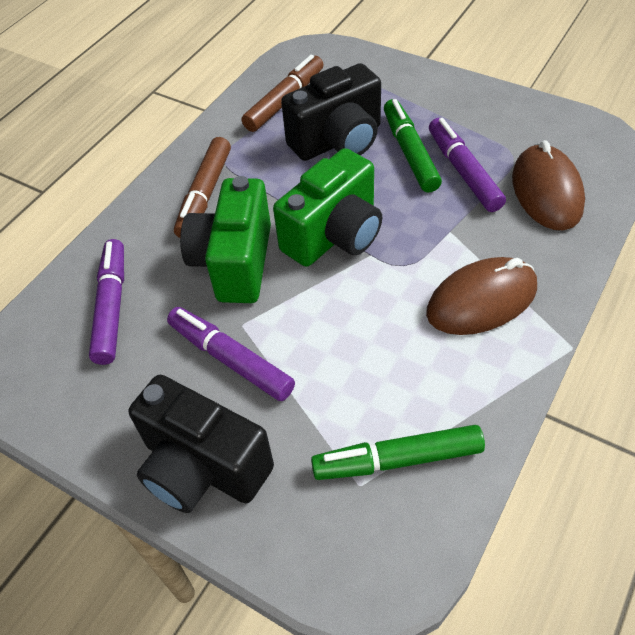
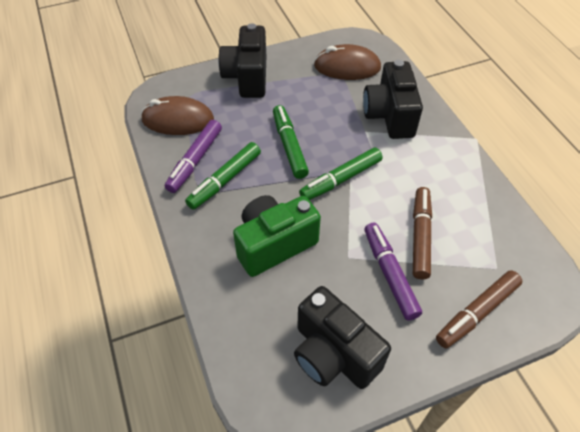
black camera: [129,375,274,513] [281,63,381,161] = 2 -> [218,23,266,98] [294,286,391,389] [363,60,423,139] = 3
green camera: [180,176,271,303] [273,148,382,267] = 2 -> [233,195,321,277] = 1
green marker: [311,425,485,480] [384,99,442,193] = 2 -> [185,142,261,210] [273,105,309,179] [299,147,382,200] = 3
purple marker: [89,239,124,365] [167,307,295,401] [429,118,506,212] = 3 -> [165,120,222,193] [364,223,422,320] = 2

